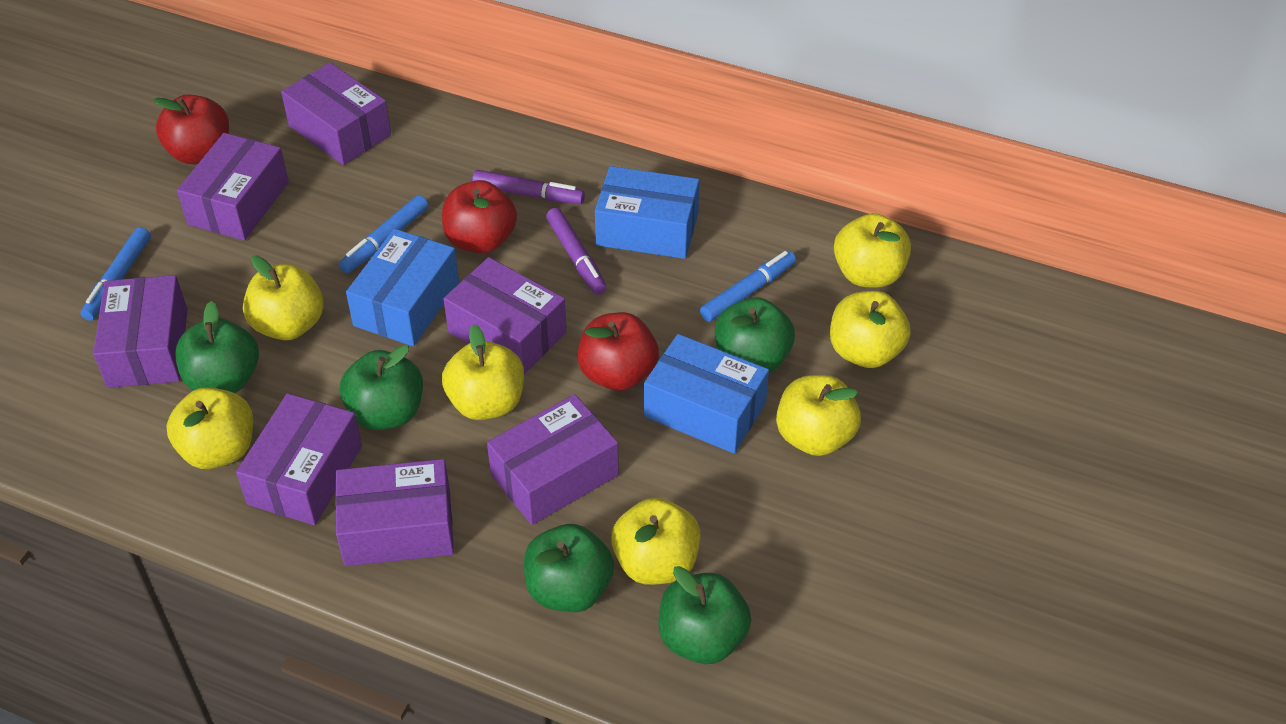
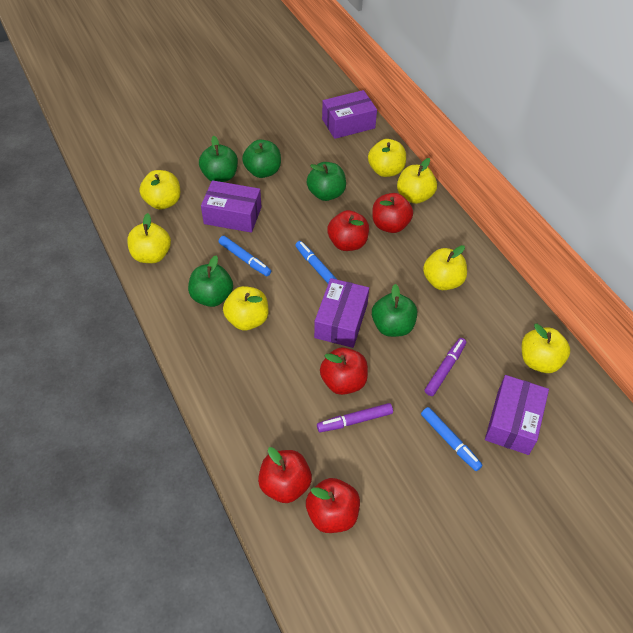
blue box: [346,229,459,346] [595,166,699,259] [644,334,769,454] = 3 -> none = 0
purple box: [93,275,188,388] [177,133,289,240] [236,393,362,525] [281,63,391,165] [335,459,454,566] [443,257,567,374] [487,394,619,525] = 7 -> [201,180,261,233] [314,278,369,348] [322,90,377,139] [485,375,549,455] = 4
red apple: [154,94,229,164] [442,180,517,253] [578,312,659,391] = 3 -> [258,447,312,503] [306,478,360,533] [320,347,368,395] [327,210,369,251] [372,193,413,233] = 5

